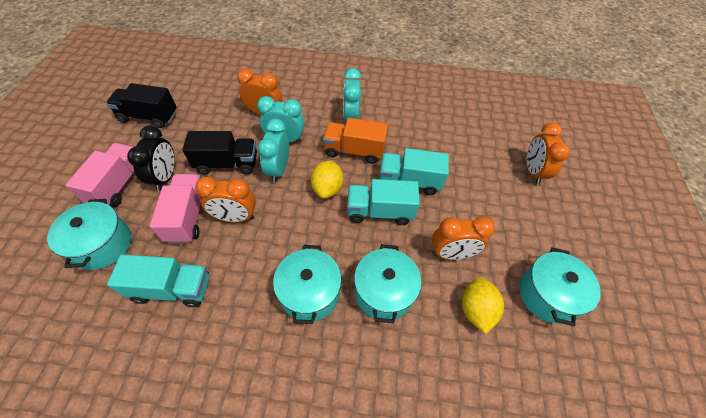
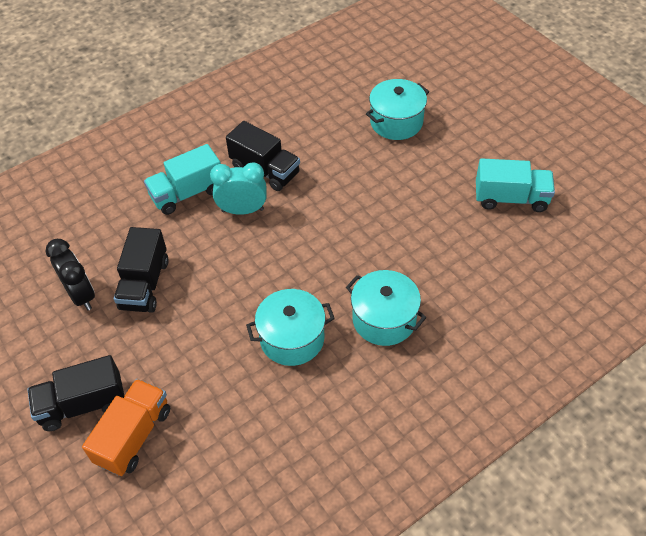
black truck: [106,83,177,128] [182,131,257,175] = 2 -> [27,355,124,431] [114,227,169,313] [226,121,300,191] = 3
orange clock: [195,177,256,222] [237,68,282,115] [432,216,495,260] [527,123,570,185] = 4 -> none = 0
pink truck: [66,143,135,207] [150,174,202,244] = 2 -> none = 0
turquoise clock: [257,96,304,143] [258,119,289,183] [343,68,361,121] = 3 -> [210,162,266,215] = 1
turquoise pot: [47,199,131,270] [273,245,342,324] [354,244,422,324] [519,247,601,326] = 4 -> [246,289,335,366] [346,270,427,346] [366,79,429,140] = 3
turquoise truck: [107,254,209,307] [347,179,420,225] [379,148,449,195] = 3 -> [144,144,221,215] [476,158,555,212] = 2
yellow lemon: [311,161,343,199] [462,277,504,334] = 2 -> none = 0

